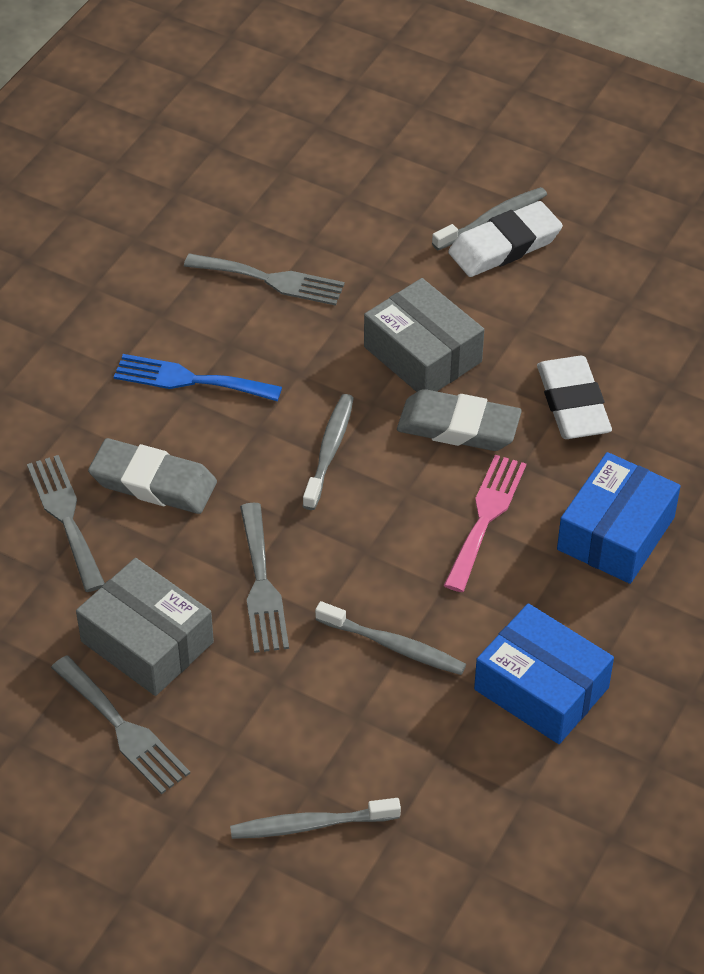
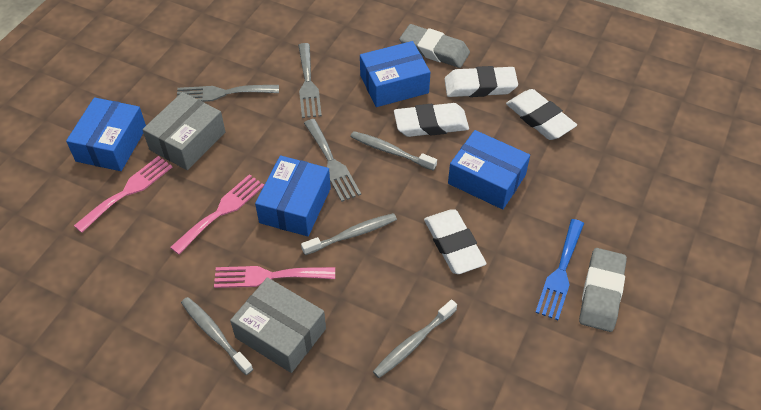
blue box: [474,603,614,744] [557,452,680,584] = 2 -> [66,97,146,171] [255,156,331,236] [360,41,430,107] [448,130,530,209] = 4
grey fork: [27,455,105,592] [51,655,190,794] [184,253,345,306] [240,503,289,653] = 4 -> [177,85,279,102] [298,43,322,118] [304,119,361,202] = 3
pink fork: [444,455,526,592] = 1 -> [74,156,172,233] [170,174,264,255] [214,266,335,288] = 3
white eraser: [448,201,563,277] [537,356,612,439] = 2 -> [394,103,469,137] [424,209,487,274] [444,66,518,97] [506,89,577,140] = 4

